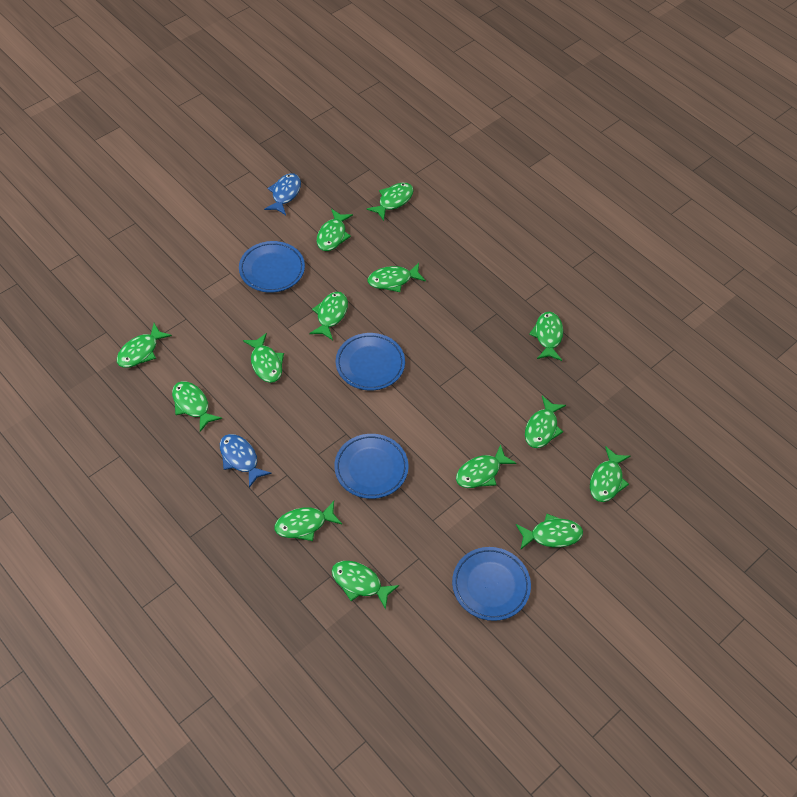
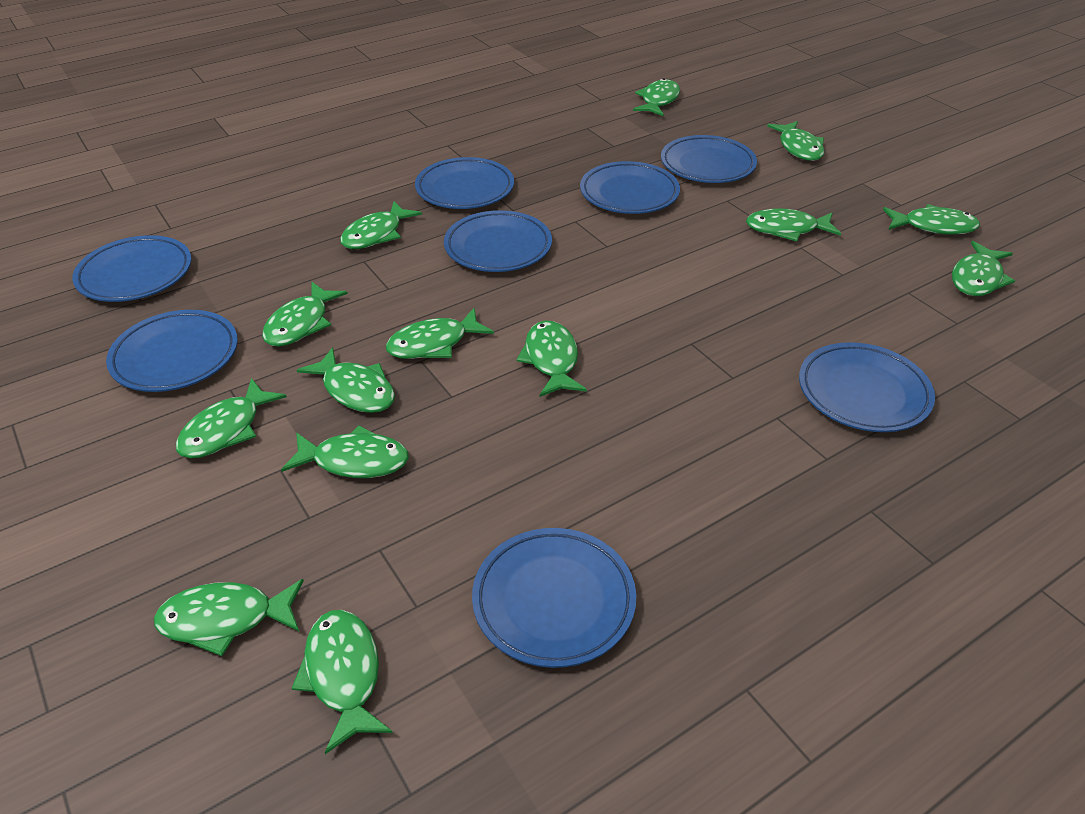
blue fish: [220,434,272,488] [264,173,301,215] = 2 -> none = 0
blue plate: [239,241,305,293] [334,434,408,499] [336,333,405,390] [452,547,531,621] = 4 -> [72,235,192,302] [106,310,238,392] [415,157,514,209] [444,210,552,272] [472,528,636,668] [580,161,680,214] [661,135,757,183] [799,342,935,432] = 8

